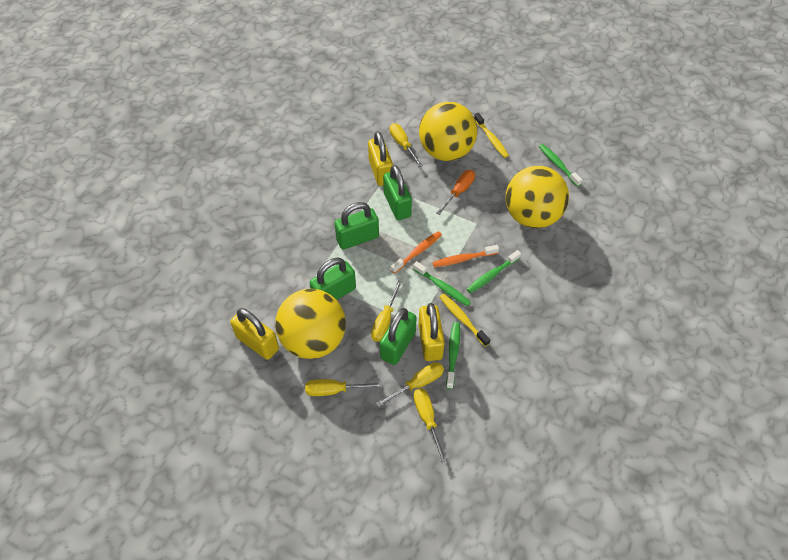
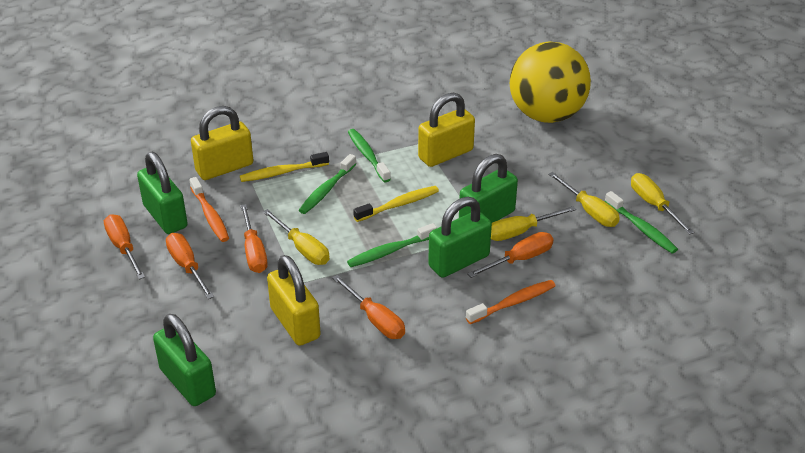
orange screwdriver: [436,170,475,215] = 1 -> [104,214,145,280] [166,233,214,299] [240,204,268,273] [332,275,405,339] [467,232,553,278] = 5
yellow ball: [275,289,346,359] [419,102,477,161] [505,166,569,228] = 3 -> [510,42,591,123] = 1
yellow screwdriver: [305,379,383,396] [371,280,402,342] [376,362,444,407] [390,123,423,167] [413,388,447,464] = 5 -> [263,209,330,265] [491,206,576,241] [548,172,620,227] [631,173,694,235] = 4

